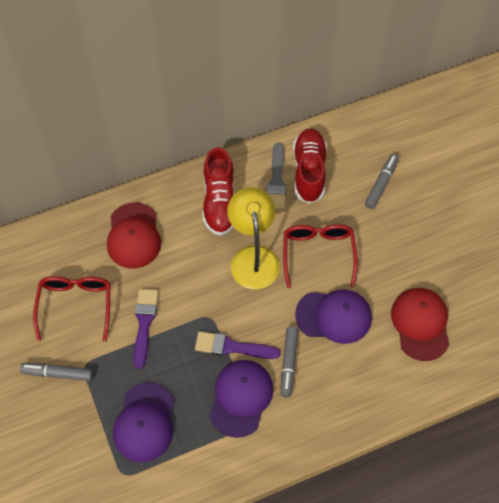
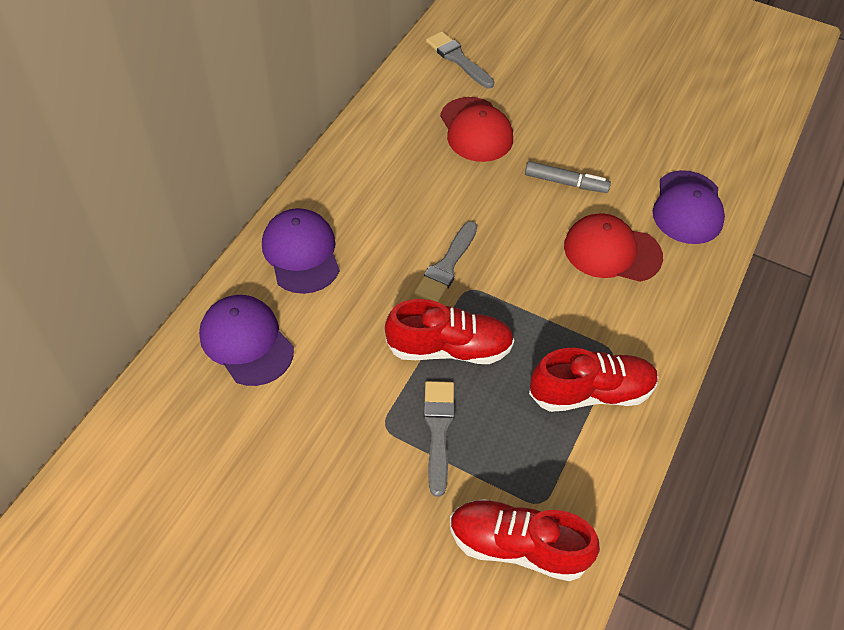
grey brush: [266,142,286,210] = 1 -> [414,221,477,302] [424,381,455,497] [426,31,494,88] = 3
grey marker: [20,363,93,381] [281,327,298,397] [365,154,399,209] = 3 -> [525,161,611,193] = 1
purple brush: [134,289,158,369] [195,331,281,359] = 2 -> none = 0
red glasses: [33,276,110,342] [283,224,358,288] = 2 -> none = 0
red shoe: [203,147,234,236] [293,128,327,204] = 2 -> [385,299,515,364] [450,499,600,581] [529,348,659,412] = 3
yellow lamp: [227,187,280,289] = 1 -> none = 0

